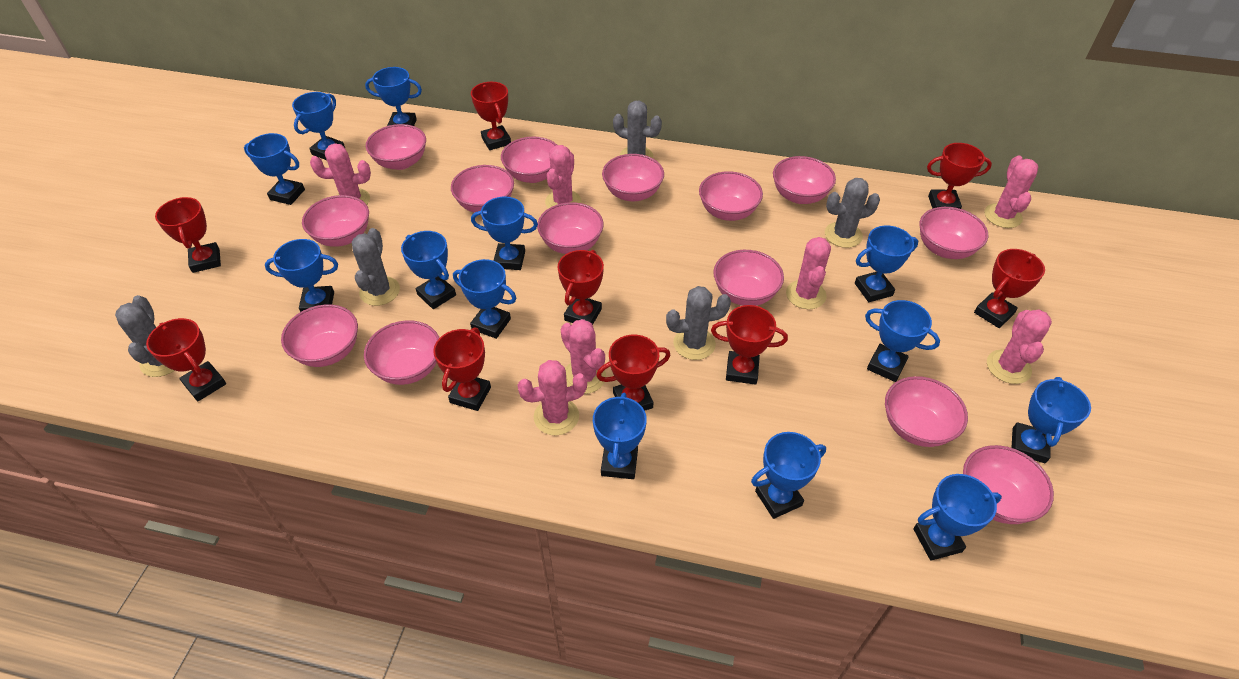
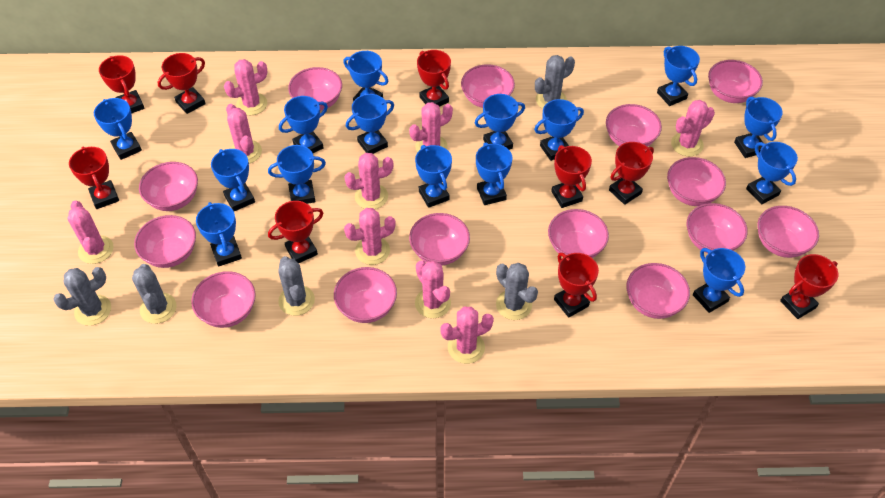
blue trophy: [244,133,305,205] [265,239,338,312] [292,92,345,160] [365,67,422,126] [401,231,456,309] [453,259,517,339] [471,197,538,270] [593,393,647,479] [751,432,826,519] [855,225,918,302] [865,300,940,382] [913,474,1002,561] [1012,377,1091,463] = 13 -> [94,98,142,160] [196,202,242,267] [211,149,255,211] [268,145,326,204] [279,96,328,153] [343,51,388,102] [346,94,394,154] [415,145,452,208] [475,94,525,150] [476,142,512,205] [534,99,584,161] [657,46,700,106] [693,248,745,313] [734,97,783,158] [746,142,798,204] = 15
pink cactus: [310,143,371,205] [517,360,587,435] [545,145,581,209] [561,319,606,394] [786,237,831,309] [984,155,1038,228] [987,310,1052,384] = 7 -> [68,201,114,264] [224,59,267,115] [226,104,262,163] [344,153,393,209] [344,208,396,265] [409,102,453,152] [415,260,451,318] [440,307,494,364] [671,100,715,156] = 9

